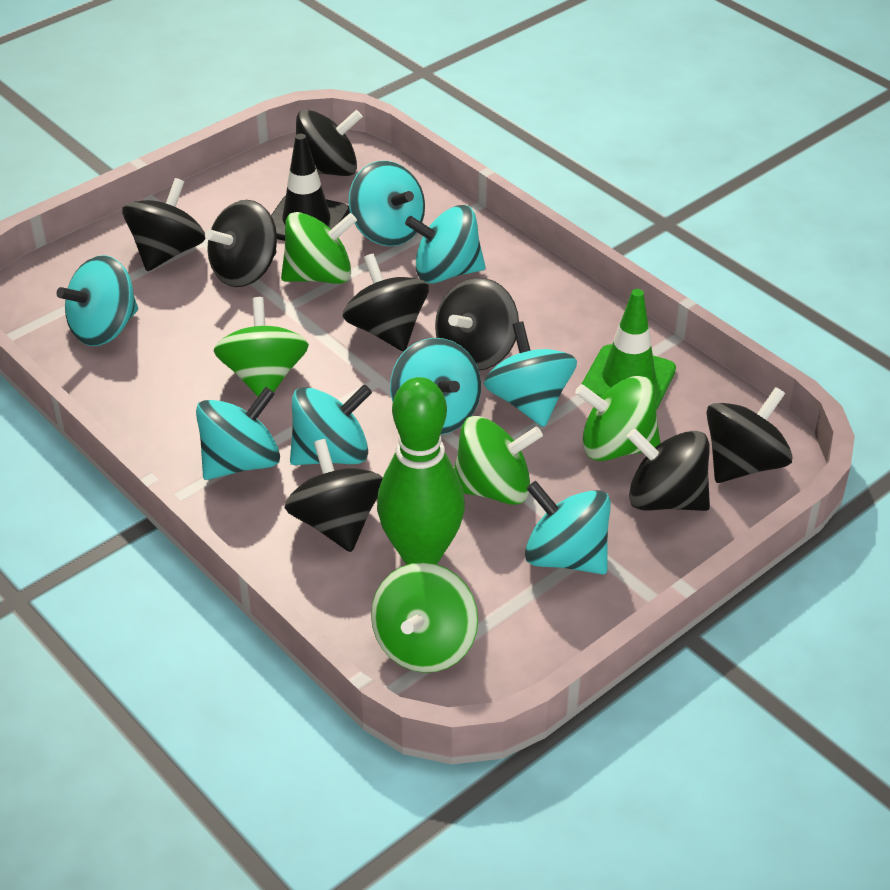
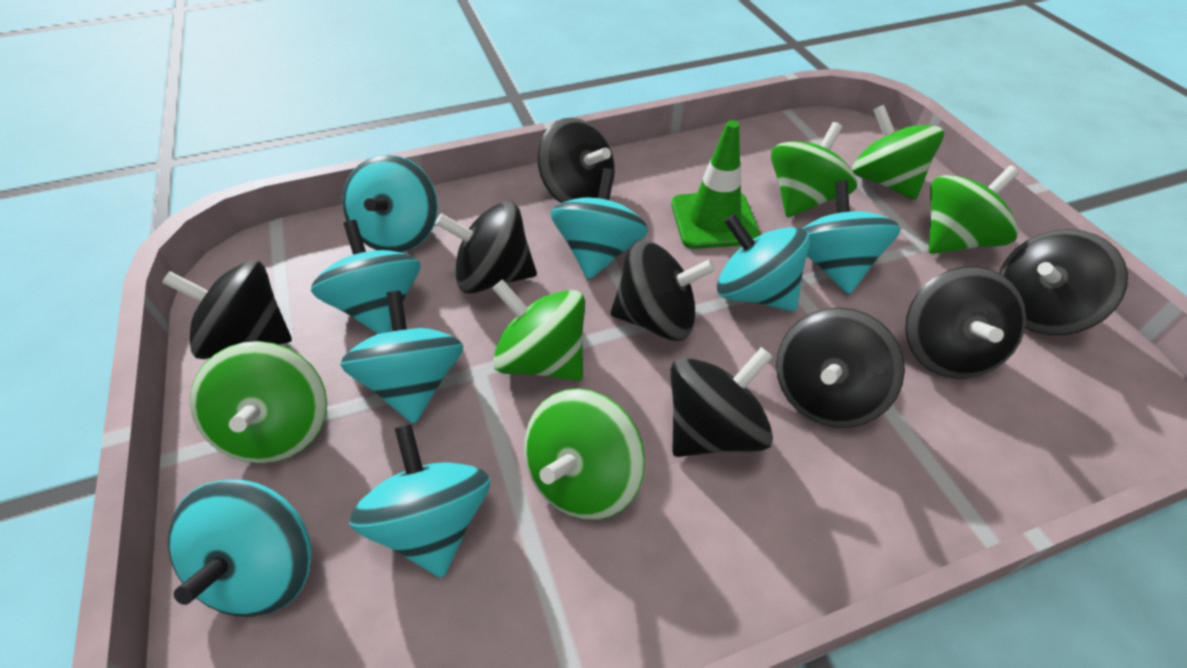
black traffic cone: [271,134,350,241] = 1 -> none = 0
green bowling pin: [377,377,465,565] = 1 -> none = 0
green spinning top: [214,297,309,396] [281,212,357,284] [371,562,478,673] [454,416,543,505] [575,376,660,461] = 5 -> [190,341,327,463] [492,279,585,381] [524,388,645,520] [771,122,857,217] [852,105,944,200] [929,166,1019,254] = 6

